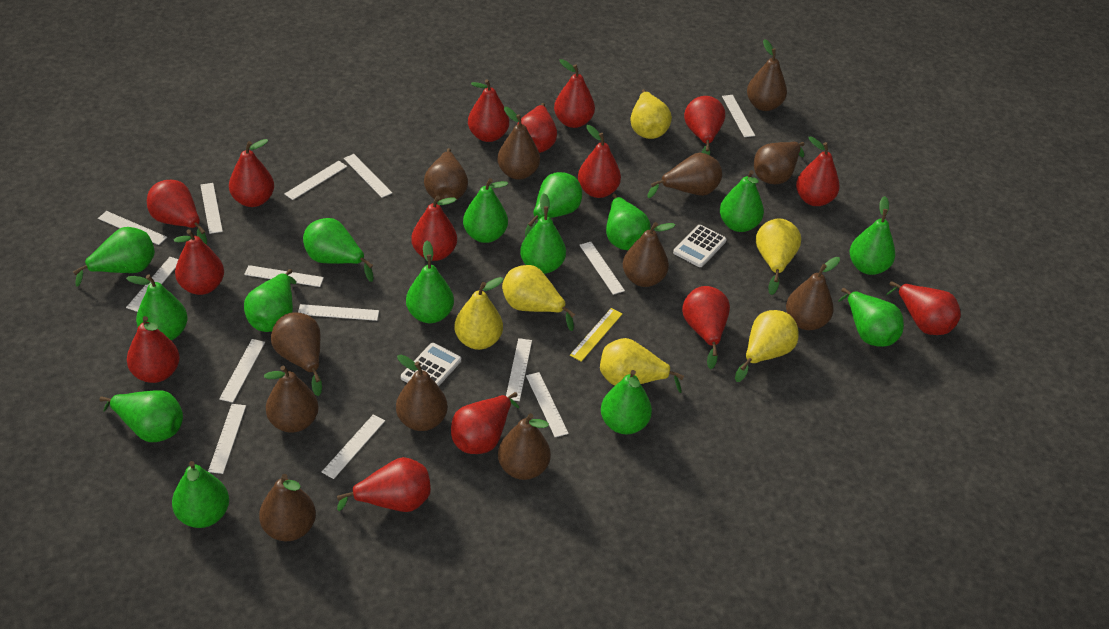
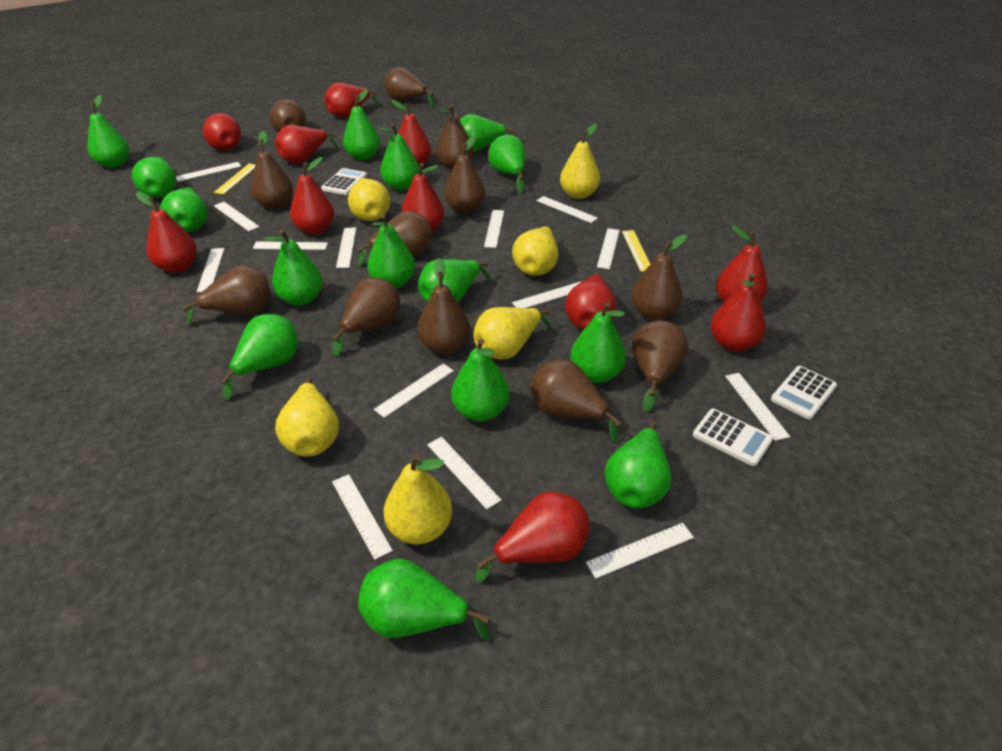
red pear: [127,316,180,383] [147,180,207,245] [174,229,224,295] [229,139,274,207] [337,457,431,512] [411,196,457,261] [451,392,519,454] [468,79,509,142] [517,103,557,153] [554,59,595,128] [578,125,621,198] [682,286,730,369] [684,96,725,155] [796,137,840,206] [886,281,961,335] = 15 -> [136,192,197,273] [203,113,241,151] [275,125,339,164] [290,157,334,235] [324,83,380,118] [391,100,431,166] [401,163,444,232] [475,492,590,583] [565,273,616,330] [711,273,766,352] [716,225,768,302] = 11
white calculator: [401,343,461,387] [673,225,727,267] = 2 -> [321,168,367,195] [693,408,773,466] [771,366,837,420] = 3
yellow ruler: [570,308,622,362] = 1 -> [214,164,255,194] [622,230,650,272] = 2

